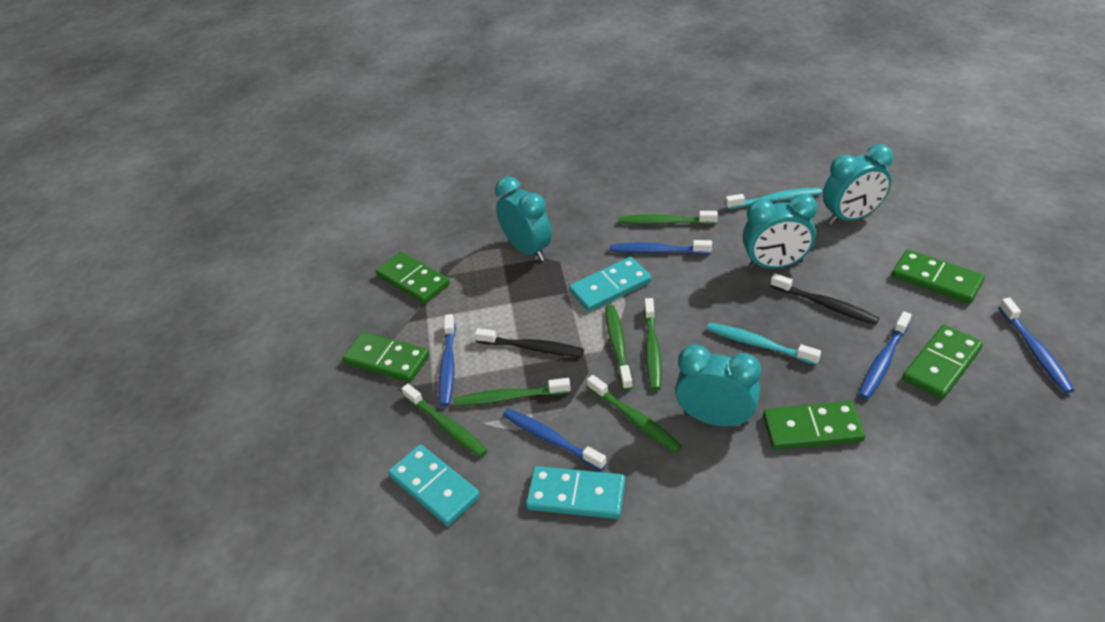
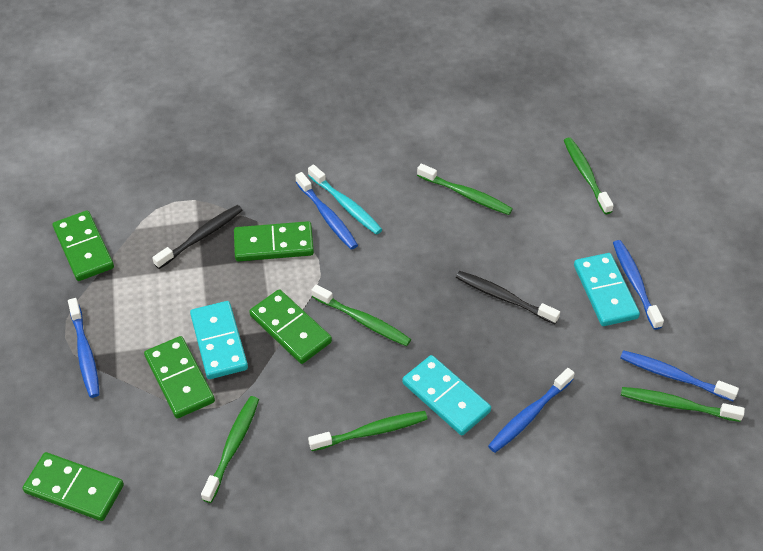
turquoise clock: [495,177,552,261] [675,344,761,427] [743,194,817,269] [823,144,893,225] = 4 -> none = 0
turquoise toothbrush: [706,323,821,365] [725,188,822,209] = 2 -> [308,165,383,235] = 1

